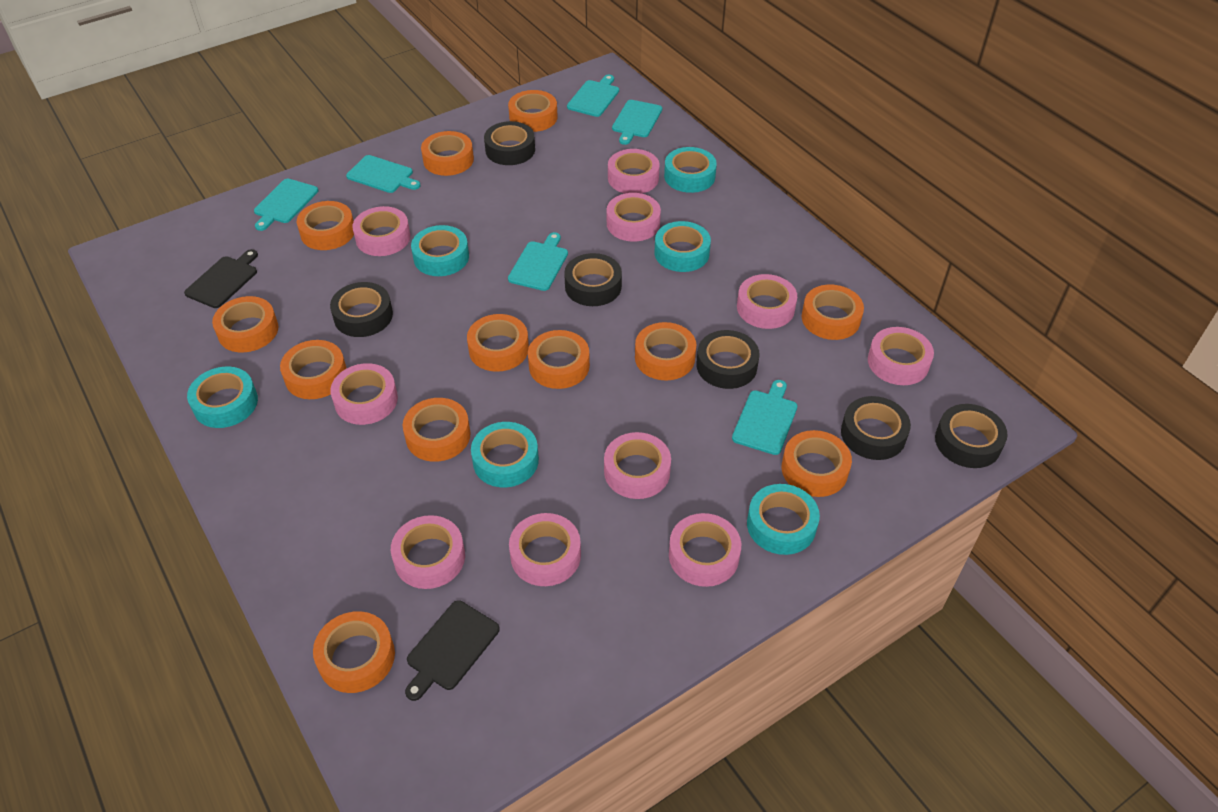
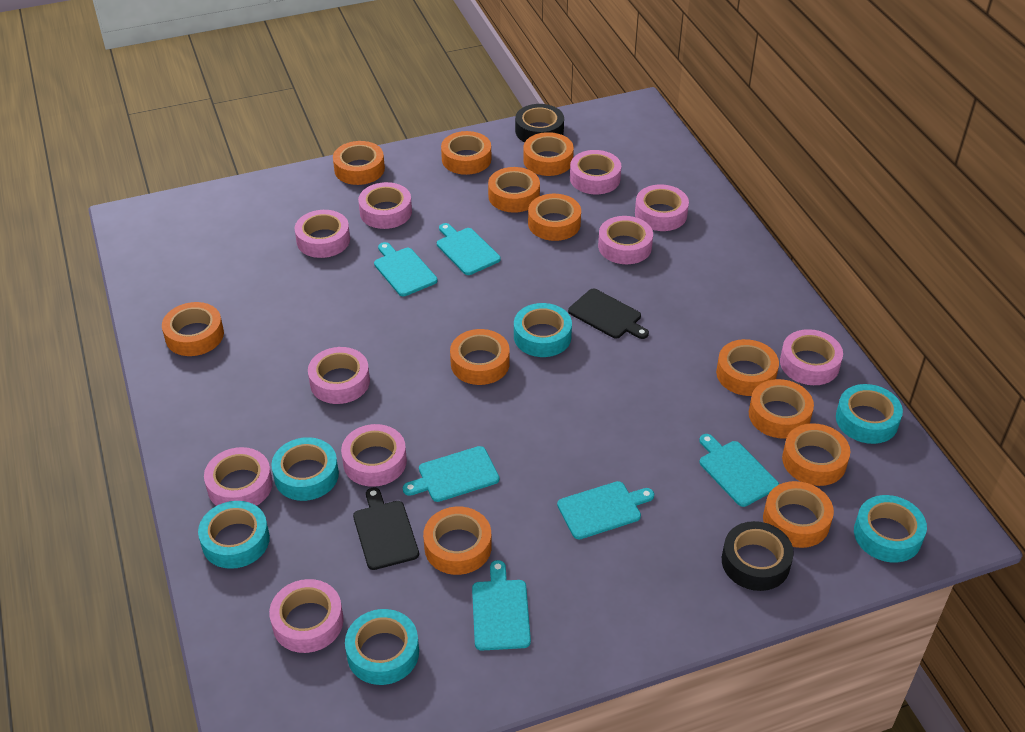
black tape: [330,282,393,337] [484,121,535,165] [564,253,622,306] [697,330,760,389] [841,396,911,460] [935,404,1008,468] = 6 -> [515,104,564,142] [722,521,794,591] = 2

